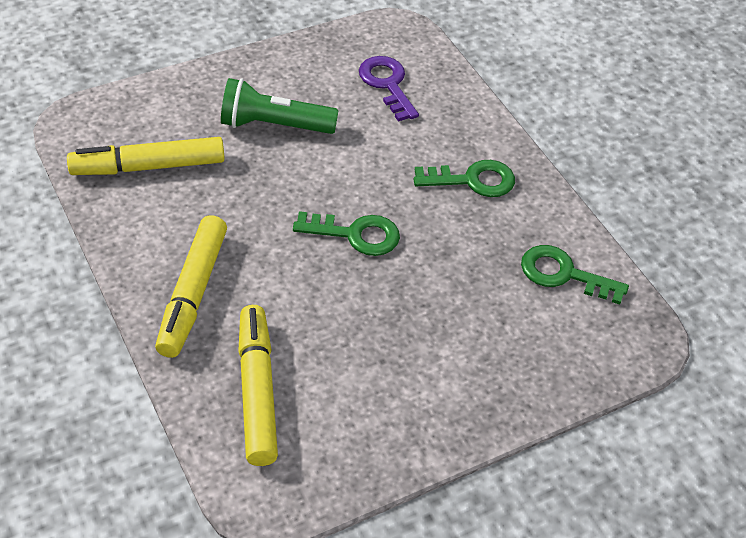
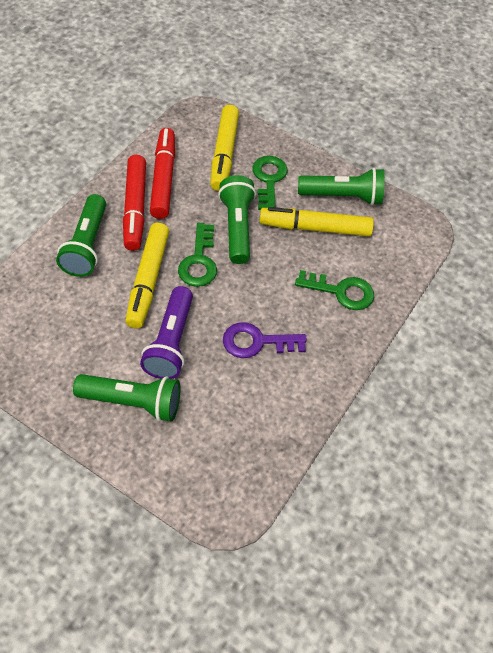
green flashlight: [221,78,339,134] = 1 -> [56,194,106,277] [73,374,181,422] [218,175,256,264] [298,168,385,205] = 4
purple flashlight: none = 0 -> [140,286,193,379] = 1
red marker: none = 0 -> [123,155,146,251] [150,128,175,219] = 2

